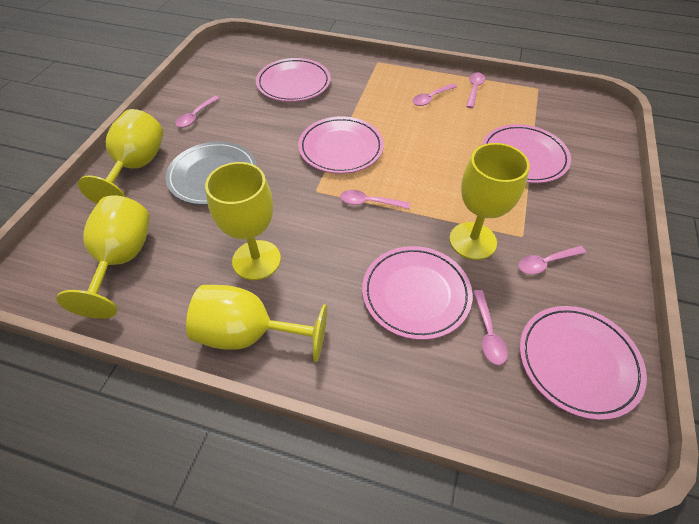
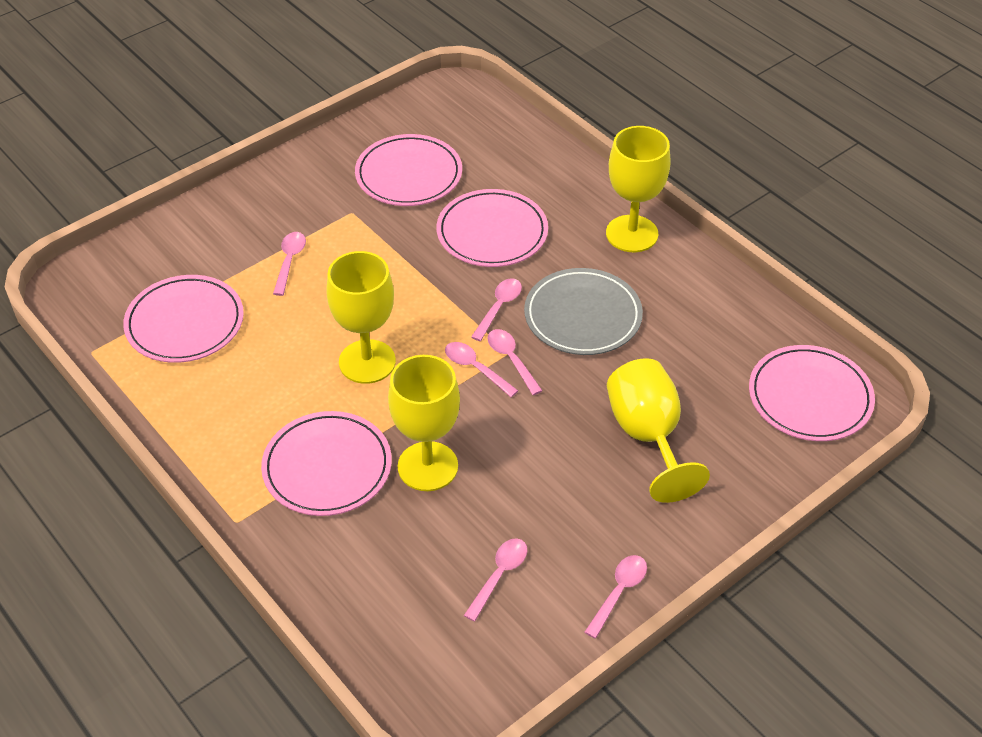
yellow goblet: [56,195,150,319] [78,109,164,204] [186,285,327,362] [205,162,281,280] [449,143,530,260] = 5 -> [326,251,396,384] [388,355,460,491] [606,126,671,252] [607,358,710,503] = 4

